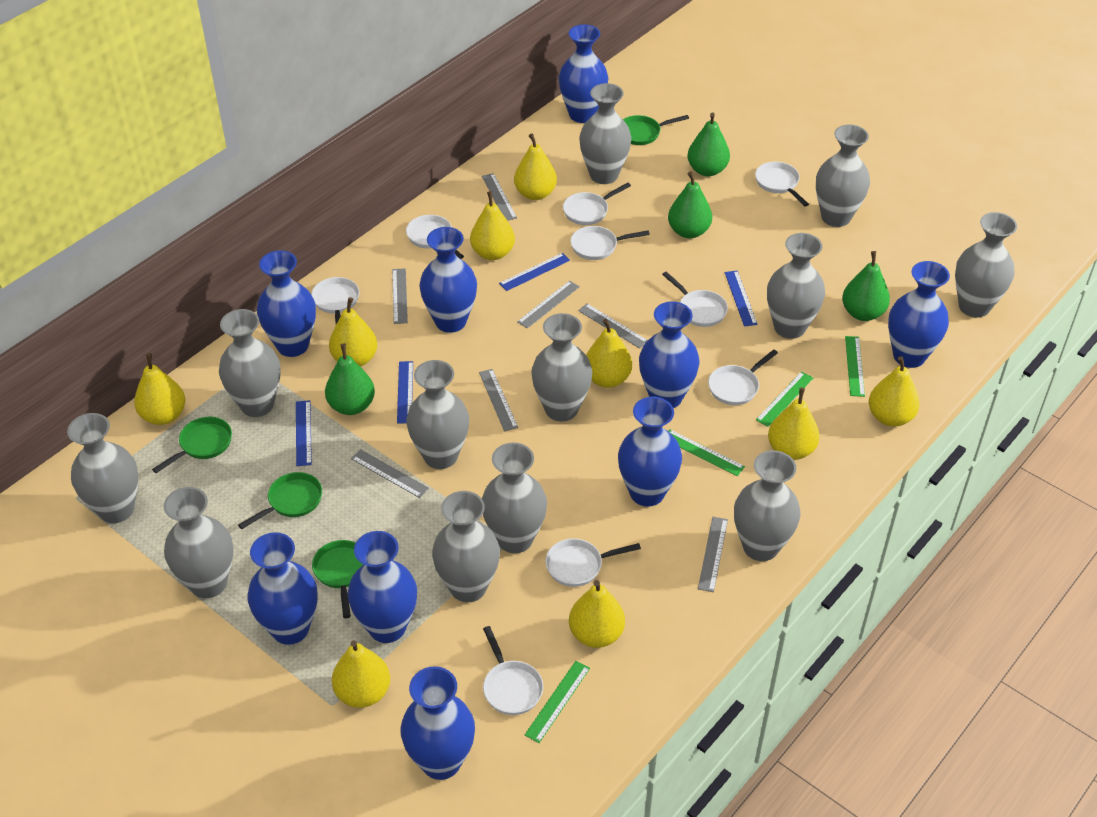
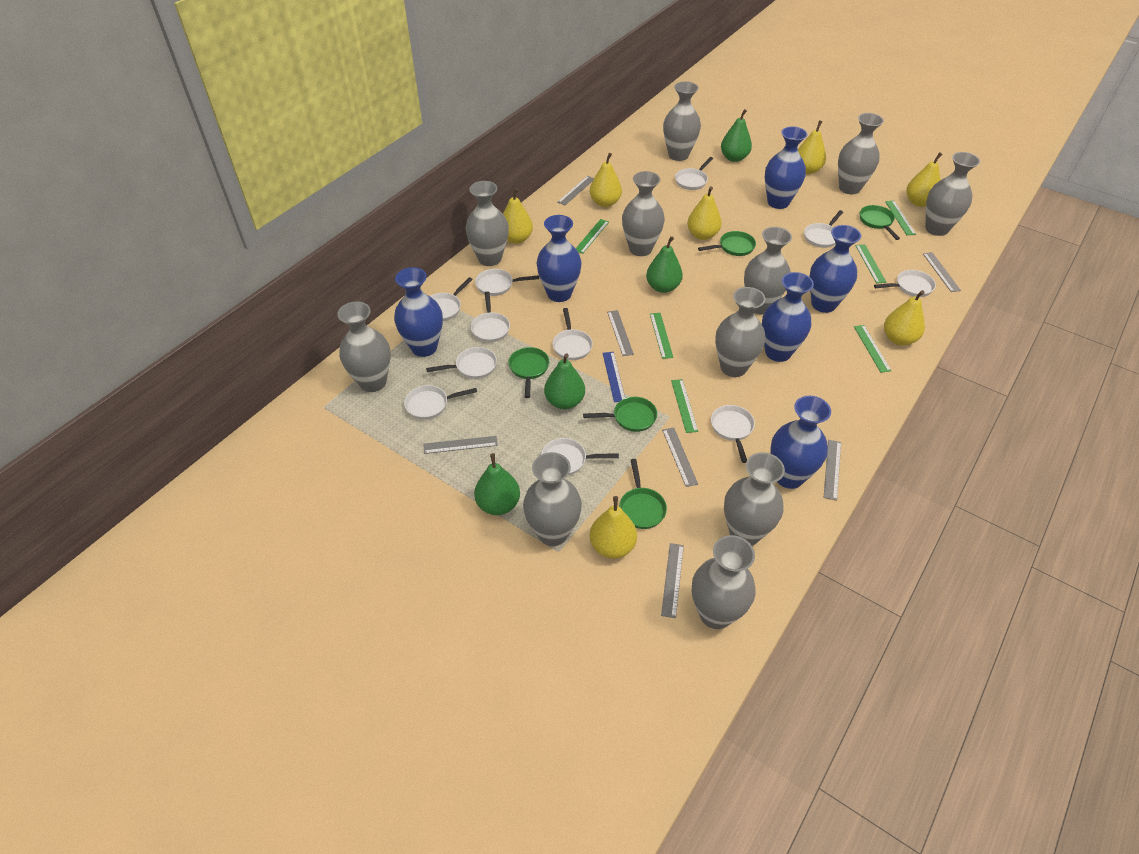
blue ruler: [296,400,312,466] [397,361,413,424] [499,253,570,291] [725,271,758,326] = 4 -> [603,352,625,402] = 1
blue vase: [248,532,318,645] [257,250,316,357] [348,531,417,643] [400,666,475,780] [419,227,477,333] [559,24,608,123] [618,397,682,507] [639,301,700,408] [888,261,950,368] = 9 -> [394,267,443,357] [537,215,582,302] [762,272,814,362] [765,126,808,209] [770,396,831,489] [809,225,861,313] = 6
green pan: [152,417,232,473] [238,472,322,529] [312,540,364,618] [623,115,689,145] = 4 -> [508,347,549,398] [583,397,657,432] [619,459,667,529] [698,231,756,256] [860,205,900,240] = 5
green ruler: [525,661,590,743] [668,429,745,476] [756,371,813,427] [845,336,865,397] = 4 -> [576,219,609,254] [650,313,674,359] [671,379,698,433] [854,325,892,373] [855,244,887,284] [885,201,916,235] = 6
grey vase: [67,413,138,523] [164,487,233,598] [219,309,281,417] [406,360,469,469] [432,491,500,602] [482,442,547,553] [531,313,592,421] [579,83,632,184] [734,450,801,561] [767,233,825,339] [816,124,870,227] [955,212,1017,318] = 12 -> [337,301,391,392] [465,181,509,266] [523,452,582,546] [622,171,665,256] [663,81,701,161] [692,535,756,629] [715,287,766,377] [724,452,785,545] [744,227,792,315] [838,113,884,194] [925,152,980,236] = 11
white pan: [311,277,359,324] [406,215,464,259] [483,626,543,715] [545,539,641,587] [563,183,631,225] [571,226,650,260] [662,271,728,327] [708,349,778,405] [755,162,809,207] = 9 -> [404,385,477,420] [426,347,497,379] [430,277,473,321] [471,292,510,342] [475,269,539,296] [541,438,619,475] [553,308,593,360] [675,157,713,190] [711,405,755,463] [804,210,843,248] [874,270,936,297] = 11
yellow pear: [134,353,185,425] [329,297,377,367] [332,640,390,708] [470,191,515,260] [514,134,557,200] [569,580,625,648] [586,319,632,388] [768,387,820,460] [869,356,920,427] = 9 -> [503,188,533,244] [590,153,622,207] [590,496,637,558] [687,186,722,240] [798,120,826,174] [884,290,925,346] [906,152,943,207] = 7

